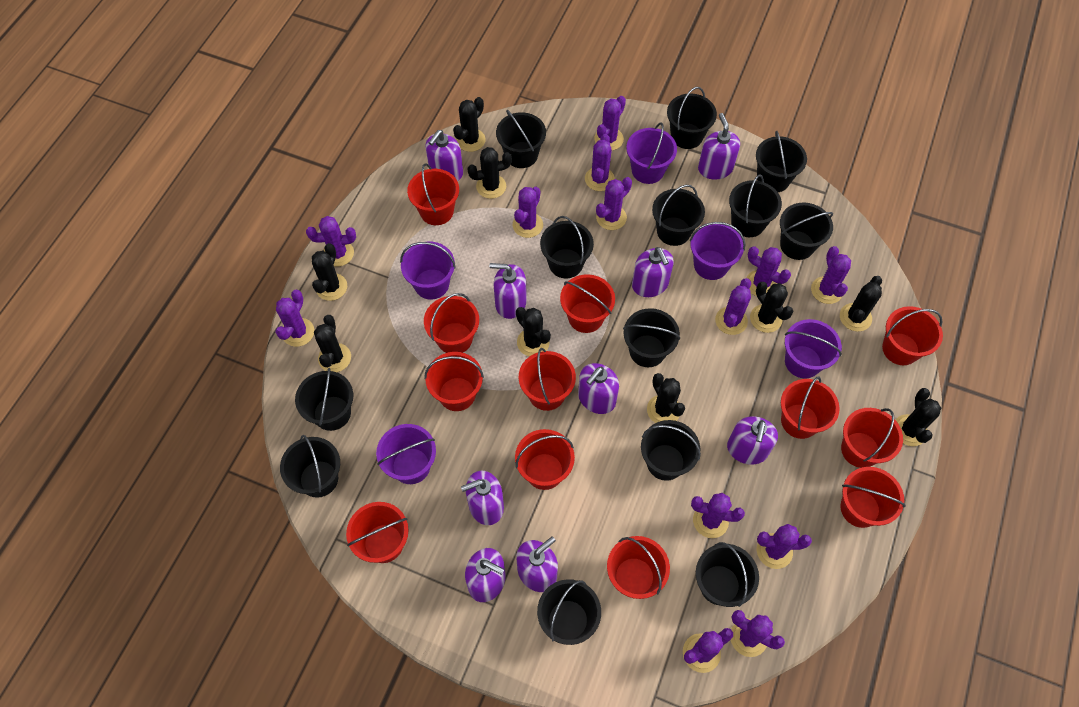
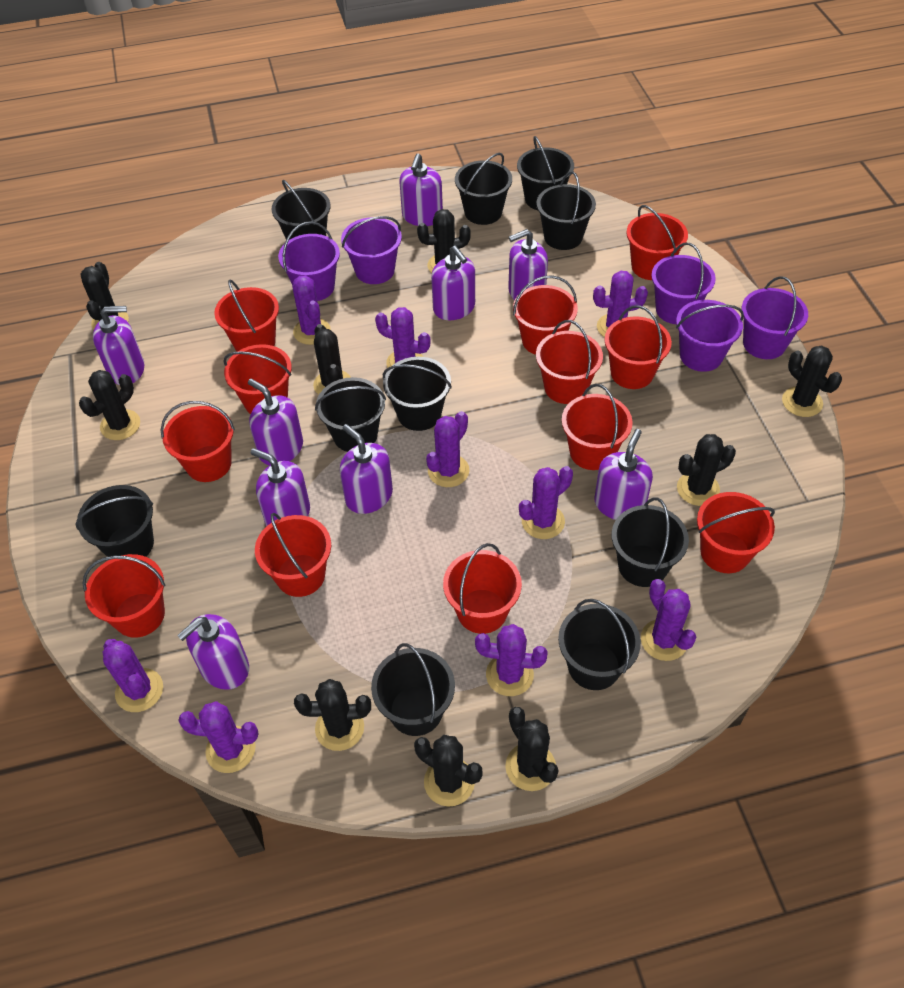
black bucket: [280,435,340,498] [295,368,353,431] [496,110,546,168] [537,579,601,645] [540,216,594,278] [623,308,680,367] [641,420,701,481] [652,185,705,246] [667,87,717,149] [696,542,759,607] [729,174,782,237] [756,131,807,192] [780,203,833,260] = 13 -> [75,485,154,557] [272,180,330,240] [315,377,386,452] [371,643,455,736] [383,357,452,431] [455,153,512,225] [517,136,574,210] [536,171,596,250] [558,599,641,690] [611,498,689,587] = 10
purple cactus: [275,290,314,347] [306,216,356,267] [513,187,543,238] [585,134,615,191] [594,96,626,150] [596,177,632,230] [683,628,733,673] [691,493,745,538] [715,278,751,335] [731,610,785,657] [746,246,791,296] [757,524,812,569] [811,246,851,304] = 13 -> [103,639,163,712] [178,701,259,773] [292,275,331,345] [375,307,430,368] [426,411,469,487] [475,624,548,696] [519,466,573,539] [593,271,648,337] [641,579,696,661] = 9

